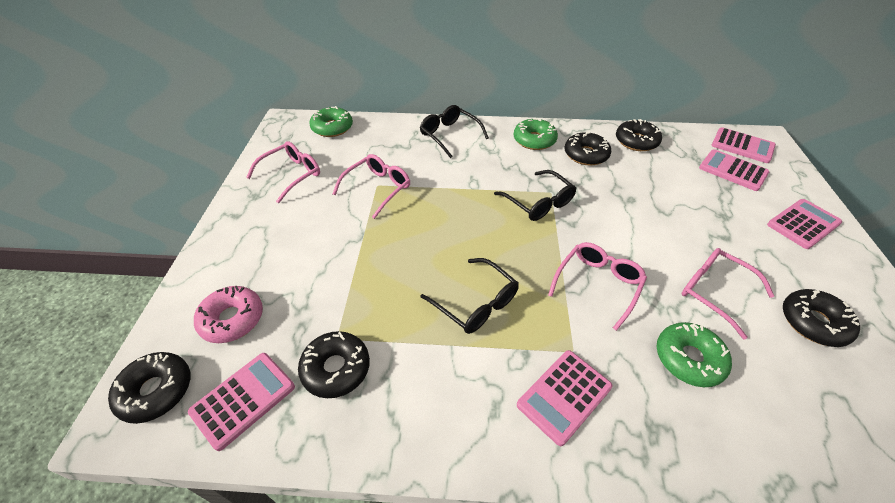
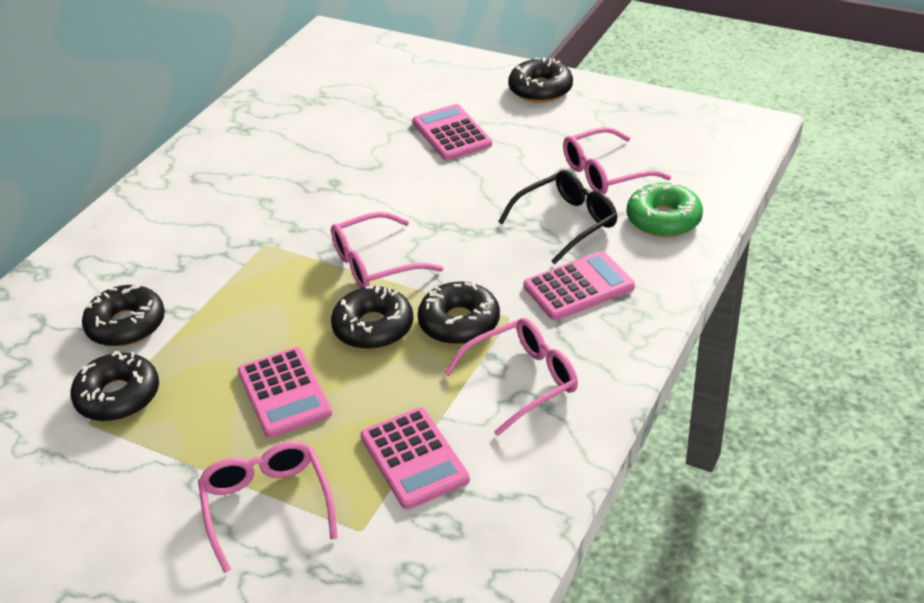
black glasses: [420,105,489,158] [420,258,519,334] [494,170,577,221] = 3 -> [498,170,617,264] = 1
green donut: [309,106,353,137] [514,118,558,150] [657,322,732,387] = 3 -> [627,182,703,237] = 1
pink calculator: [188,353,295,451] [517,350,613,446] [699,149,769,191] [712,127,776,163] [767,199,842,249] = 5 -> [238,347,332,438] [360,407,470,509] [413,104,492,160] [523,251,635,320] = 4
pink donut: [194,286,263,343] = 1 -> none = 0

